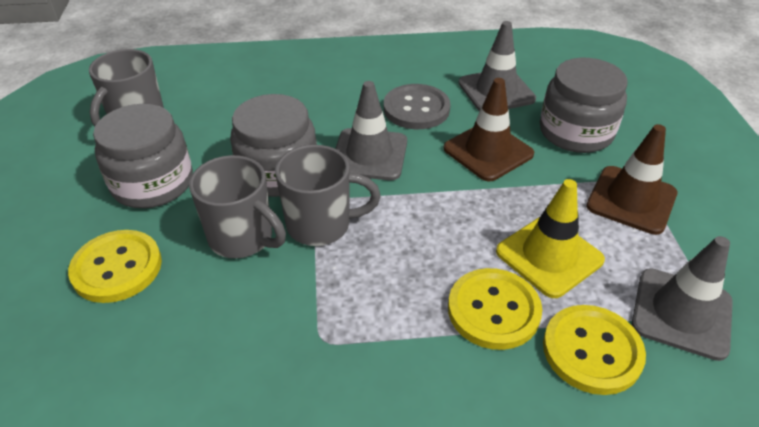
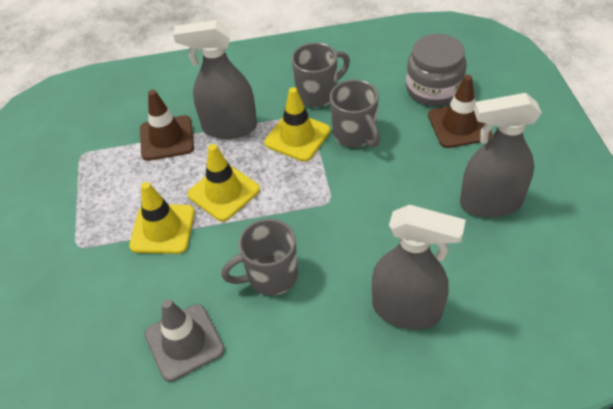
grey button: [384,84,451,129] = 1 -> none = 0
grey jar: [93,104,193,208] [230,94,317,197] [540,58,628,153] = 3 -> [406,34,467,106] = 1
grey spray bottle: none = 0 -> [173,20,257,139] [372,205,466,329] [460,93,542,218] = 3
grey traffic cone: [335,81,407,180] [459,21,536,111] [632,236,733,361] = 3 -> [145,299,225,382] = 1
yellow button: [68,230,162,303] [448,268,542,350] [543,305,646,395] = 3 -> none = 0
yellow traffic cone: [496,179,605,298] = 1 -> [129,182,195,254] [187,144,260,221] [264,87,331,162] = 3

